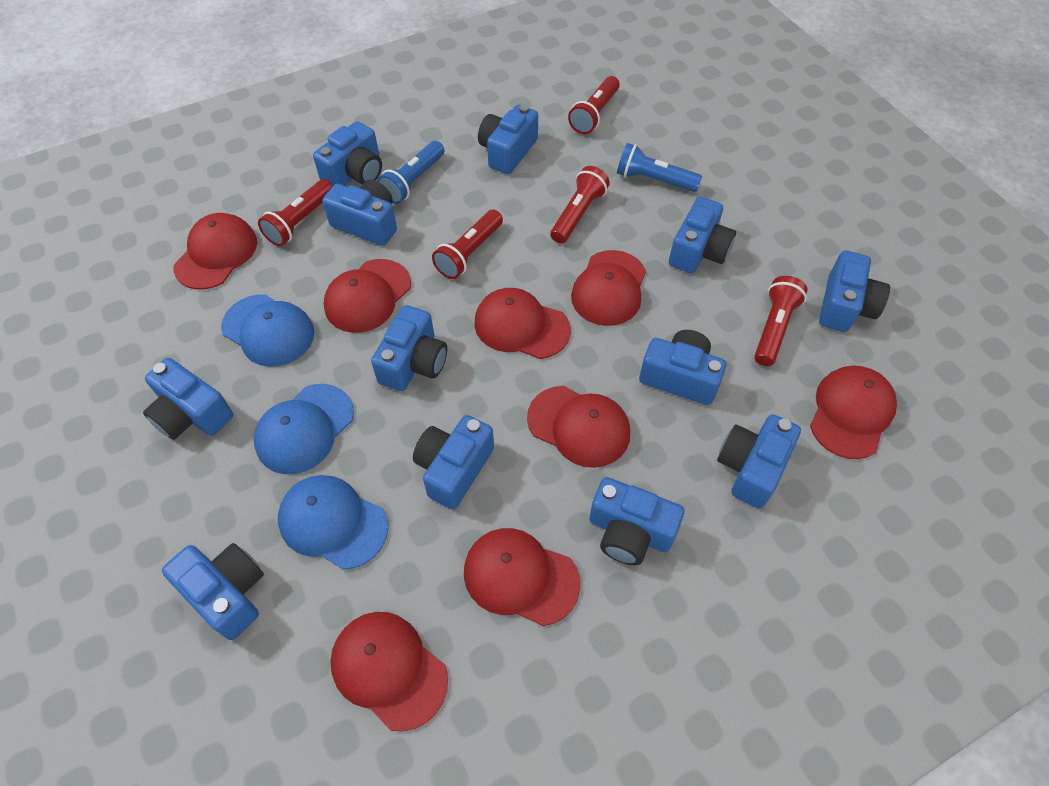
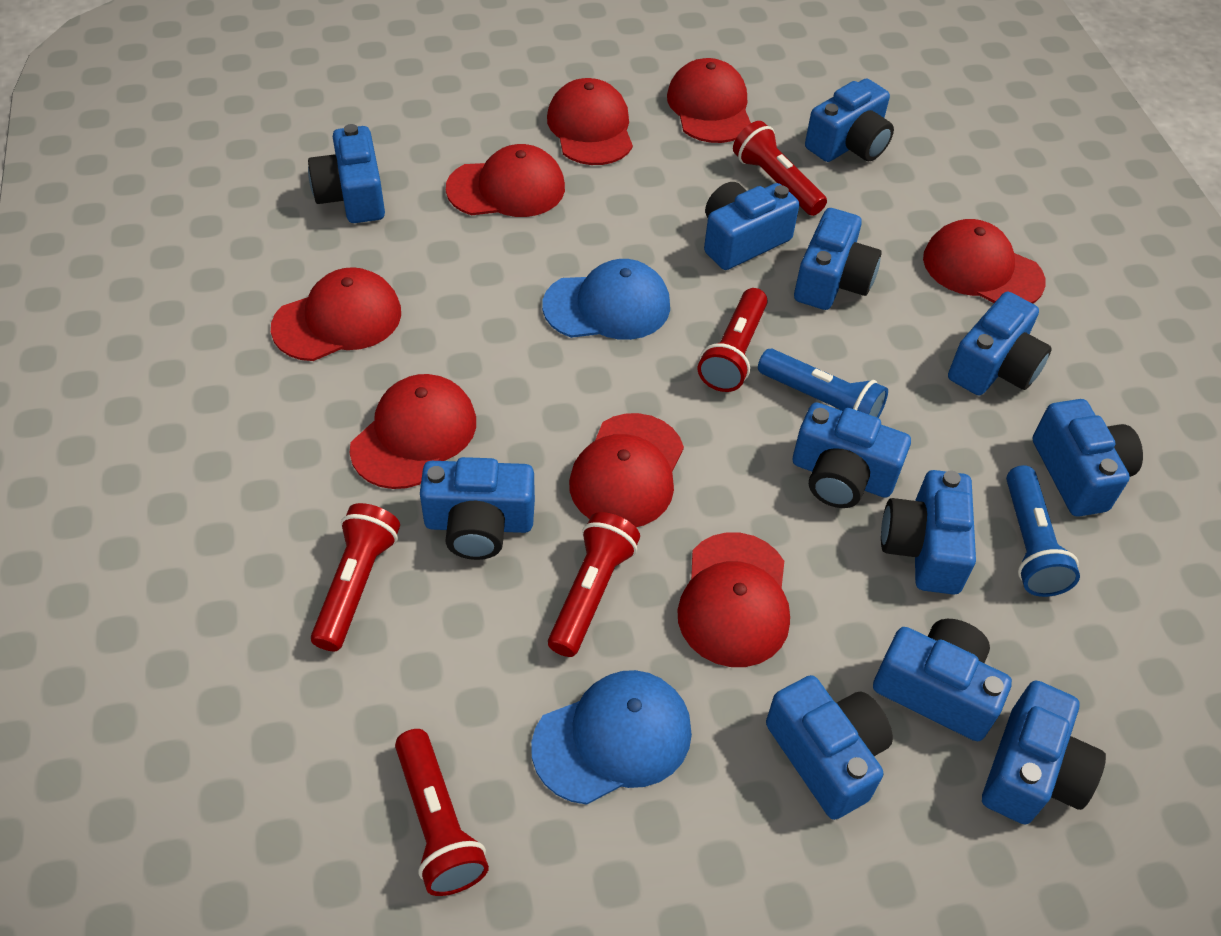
blue cap: [221,294,314,367] [254,384,354,474] [278,475,388,570] = 3 -> [531,670,692,805] [542,259,670,340] = 2

